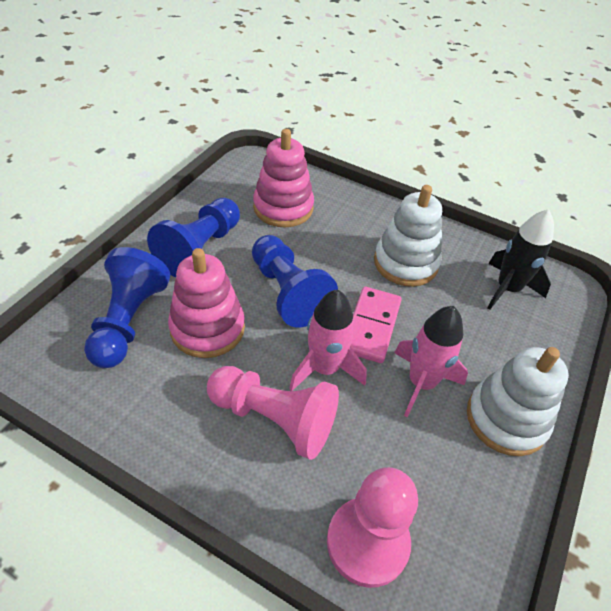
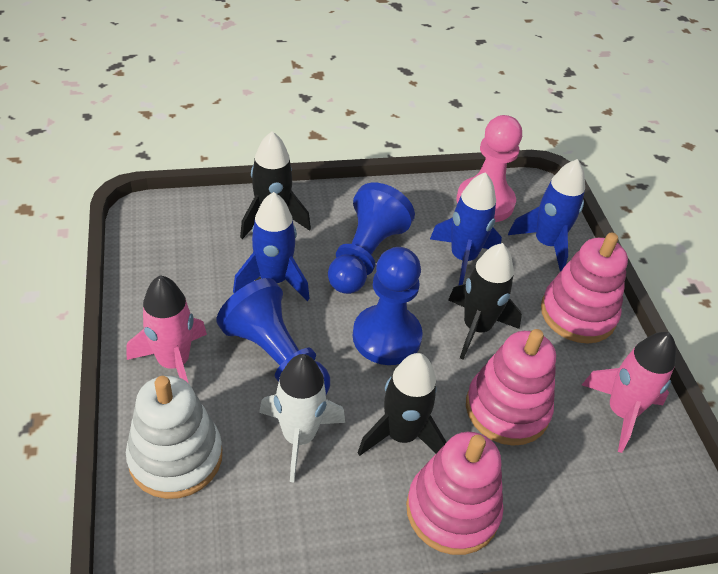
black rocket: [487,209,554,310] = 1 -> [240,131,311,239] [357,353,447,456] [448,243,522,360] = 3
blue rocket: none = 0 -> [233,192,310,301] [430,172,502,286] [508,159,585,271] = 3
pink domino: [350,287,402,363] = 1 -> none = 0
pink pawn: [207,366,339,460] [327,467,418,588] = 2 -> [456,115,522,222] = 1
pink stacking toy: [168,248,245,358] [253,129,314,227] = 2 -> [406,432,504,555] [466,329,556,446] [541,232,628,344] = 3
white rocket: none = 0 -> [259,354,345,482] = 1
white stacking toy: [374,185,442,287] [467,347,569,456] = 2 -> [126,375,222,499] = 1

